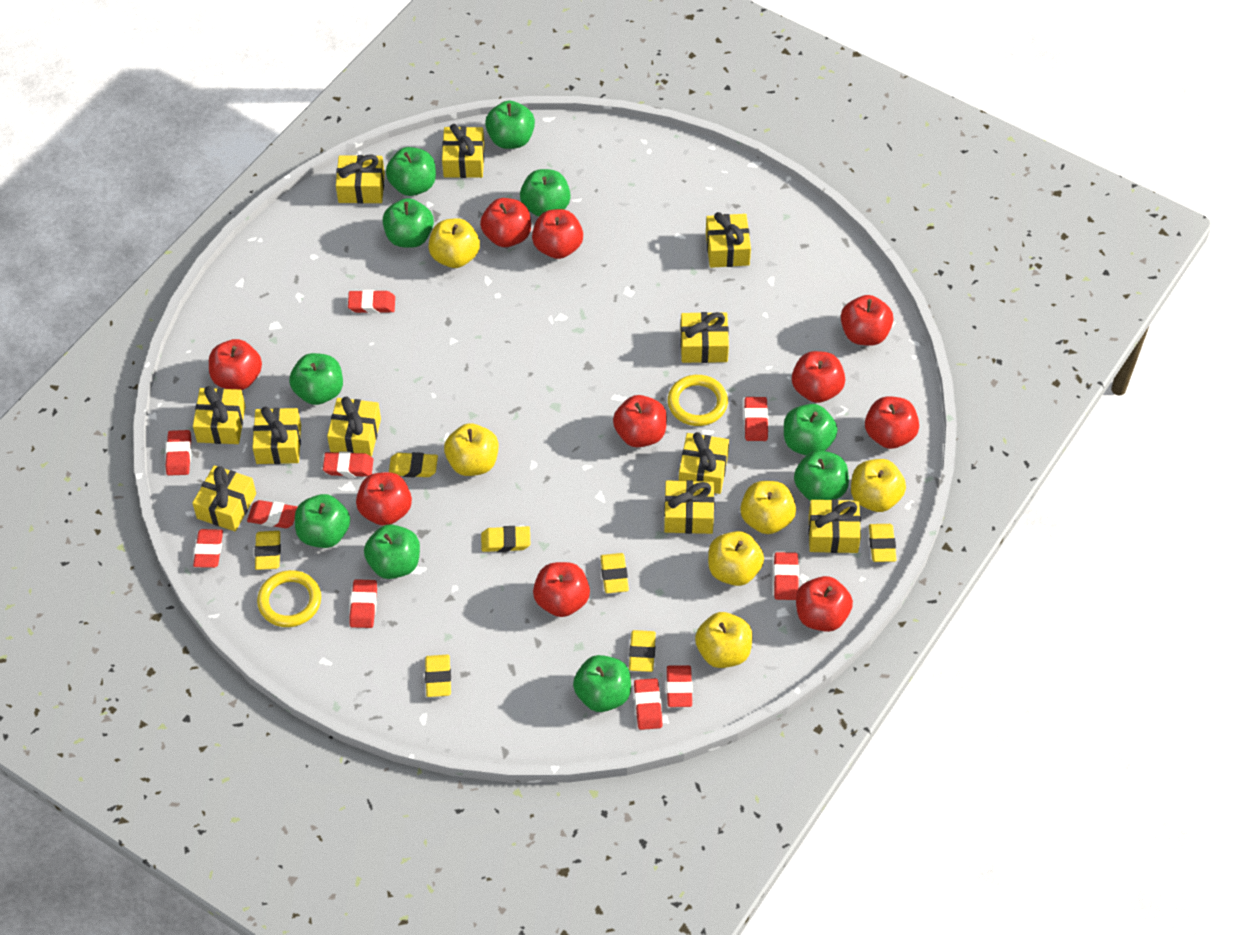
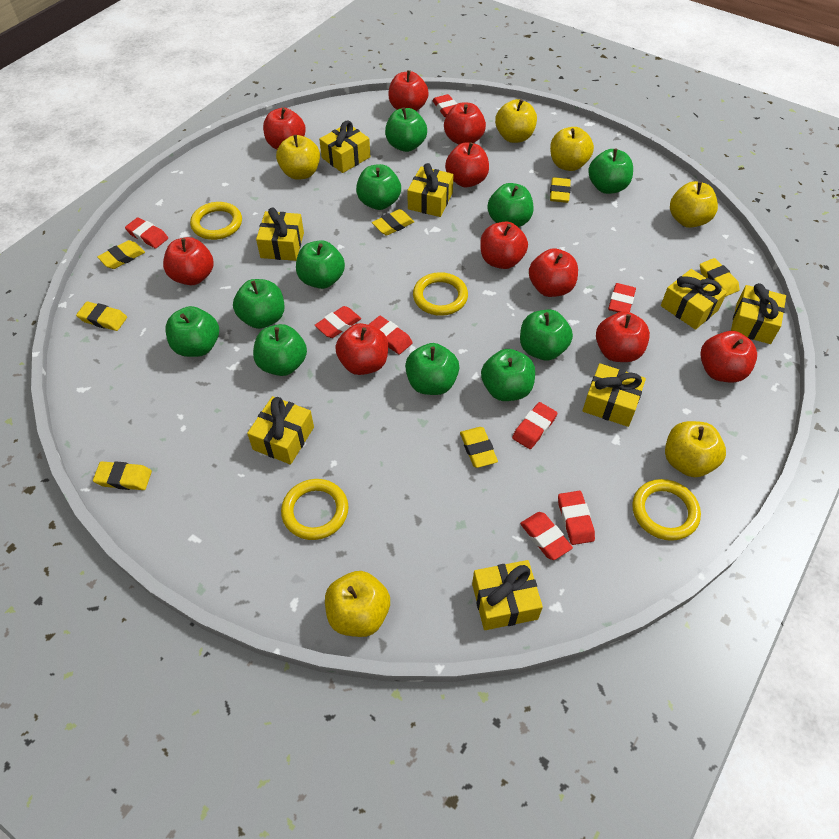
green apple: [289,353,343,405] [295,494,350,548] [364,524,420,579] [383,198,434,248] [386,147,436,196] [485,100,535,149] [520,169,571,217] [573,655,631,712] [784,404,838,455] [794,450,849,501] = 10 -> [165,306,219,357] [233,279,284,329] [253,324,307,376] [296,240,345,289] [356,164,401,210] [385,107,427,152] [405,343,459,395] [481,349,535,401] [487,183,533,227] [520,310,573,360] [588,149,633,194] = 11
red eraser: [165,430,191,476] [193,529,223,568] [247,500,297,528] [323,451,373,477] [348,290,395,313] [349,579,377,628] [634,678,662,730] [666,665,693,707] [744,397,768,441] [774,552,799,600] = 10 -> [125,217,168,249] [315,306,361,338] [368,316,413,354] [432,94,457,117] [512,402,557,449] [520,512,573,560] [558,491,595,545] [608,283,636,312] = 8
yellow gift: [192,465,256,531] [193,386,246,444] [252,406,301,464] [327,397,381,457] [336,154,385,204] [442,124,484,178] [664,480,715,534] [679,432,729,494] [680,312,729,363] [706,212,751,268] [808,499,861,553] = 11 -> [247,396,314,465] [256,207,304,261] [319,121,370,173] [407,163,454,217] [472,560,543,630] [583,363,646,427] [661,269,727,330] [731,283,786,344] = 8
yellow ring: [257,570,321,627] [668,375,728,426] = 2 -> [190,202,242,240] [281,479,349,540] [413,272,468,316] [632,479,701,541] = 4

